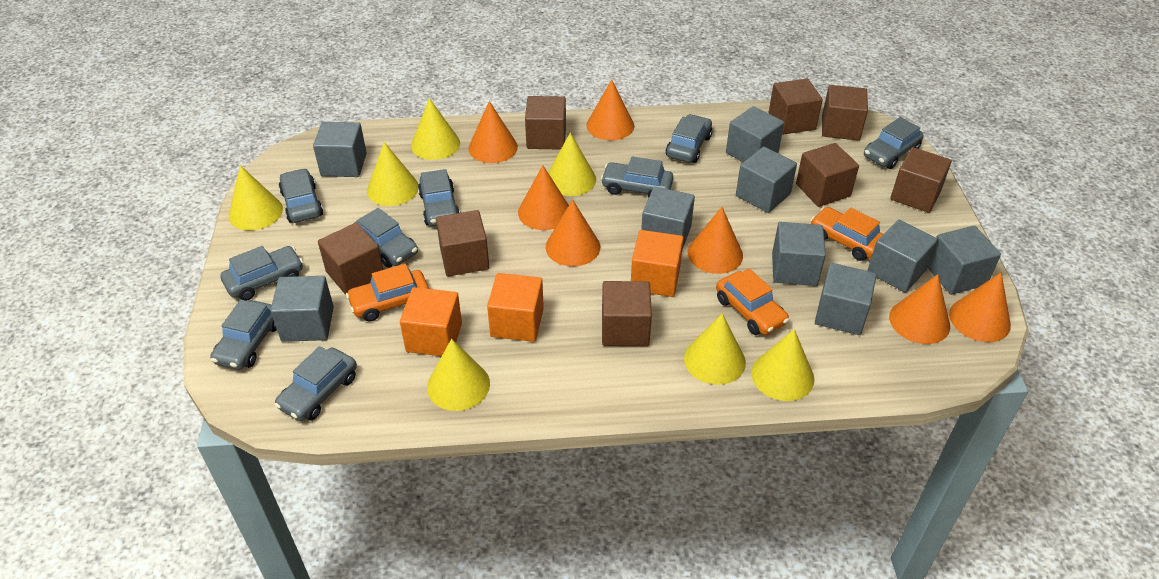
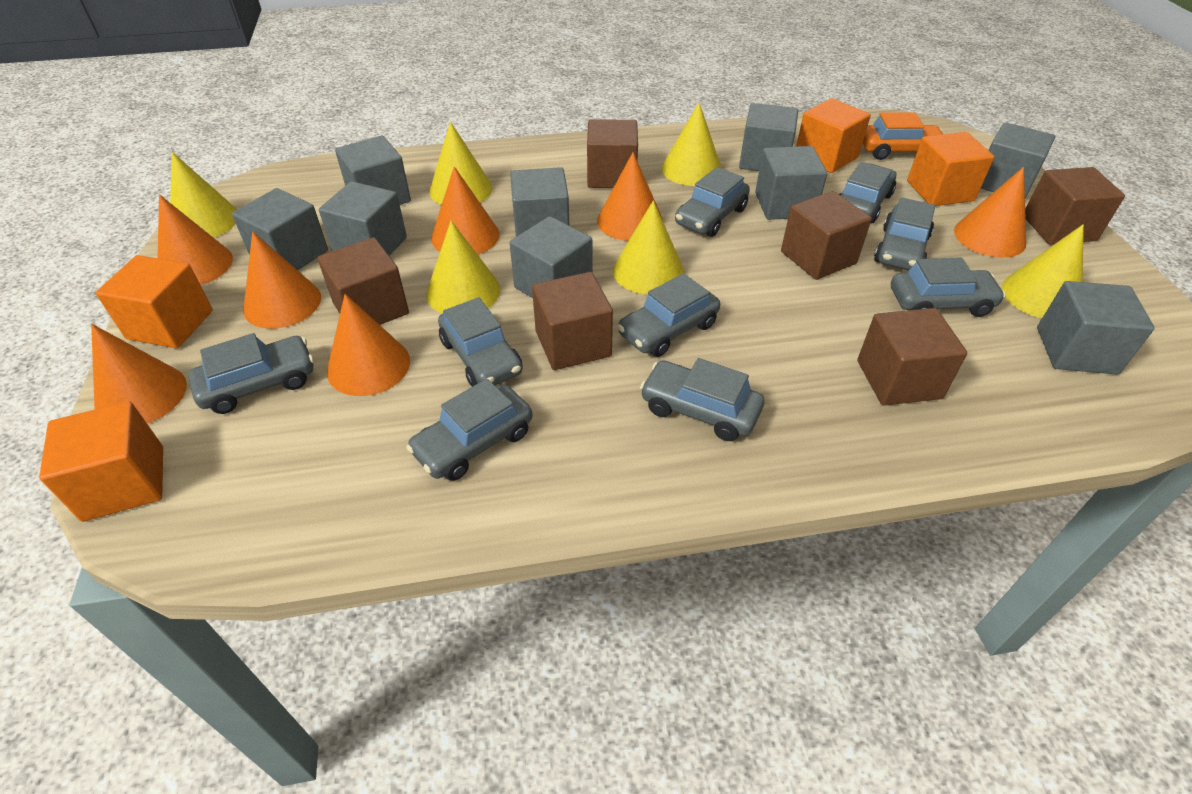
brown cube: [318,223,383,295] [436,210,489,276] [525,96,566,150] [602,281,652,346] [768,79,823,135] [796,143,859,207] [822,85,868,141] [890,147,952,213] = 8 -> [318,237,409,325] [532,272,613,370] [587,119,638,188] [781,191,872,280] [857,308,967,405] [1025,167,1125,245] = 6
orange car: [346,264,429,322] [716,268,789,335] [811,207,883,261] = 3 -> [863,112,943,160] = 1
orange cube: [400,287,462,356] [487,273,544,342] [631,230,683,297] = 3 -> [39,401,163,522] [96,255,213,348] [796,98,871,173] [907,132,994,206] = 4
yellow cone: [229,165,283,231] [367,142,419,206] [411,98,460,160] [427,339,490,411] [548,133,596,196] [684,313,746,385] [751,329,814,401] = 7 -> [170,152,237,238] [426,221,500,314] [429,122,493,205] [613,200,684,294] [662,103,722,186] [1002,224,1084,319] = 6

